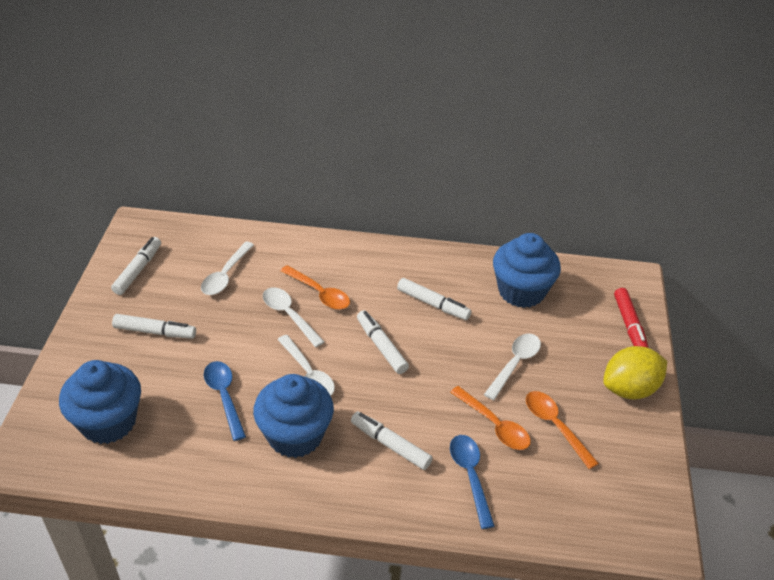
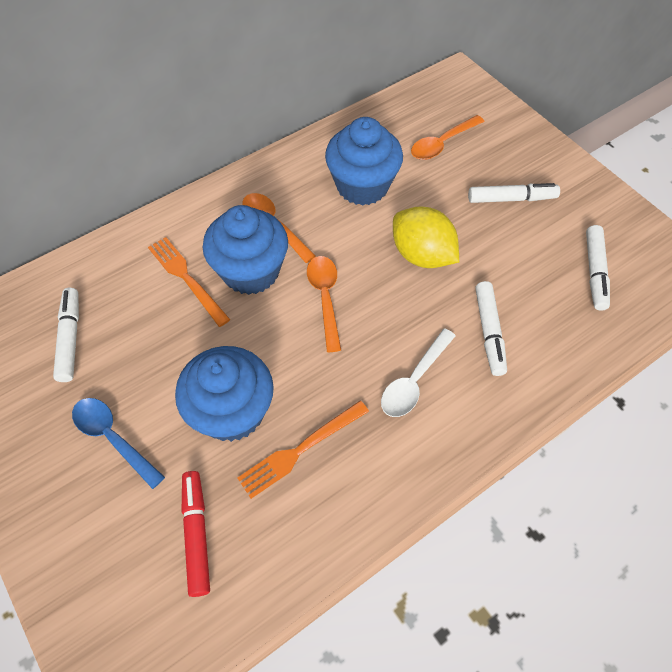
blue spoon: [204,361,246,441] [450,435,495,529] = 2 -> [72,398,165,489] = 1
orange fork: none = 0 -> [148,237,230,327] [237,401,369,499] = 2
white marker: [111,237,161,295] [112,314,196,339] [351,411,433,470] [357,310,409,374] [397,278,472,320] = 5 -> [53,288,79,382] [468,183,560,203] [475,281,507,376] [586,225,610,311] = 4
white spoon: [201,242,254,295] [263,287,324,347] [277,335,335,396] [484,334,541,400] = 4 -> [381,328,456,417] = 1

